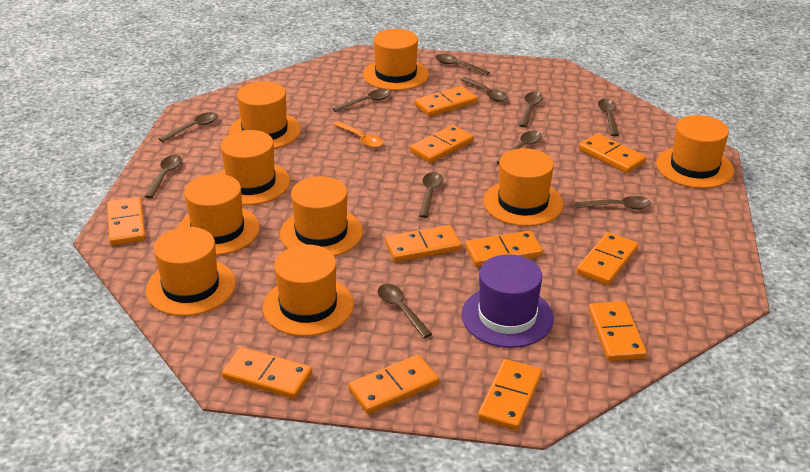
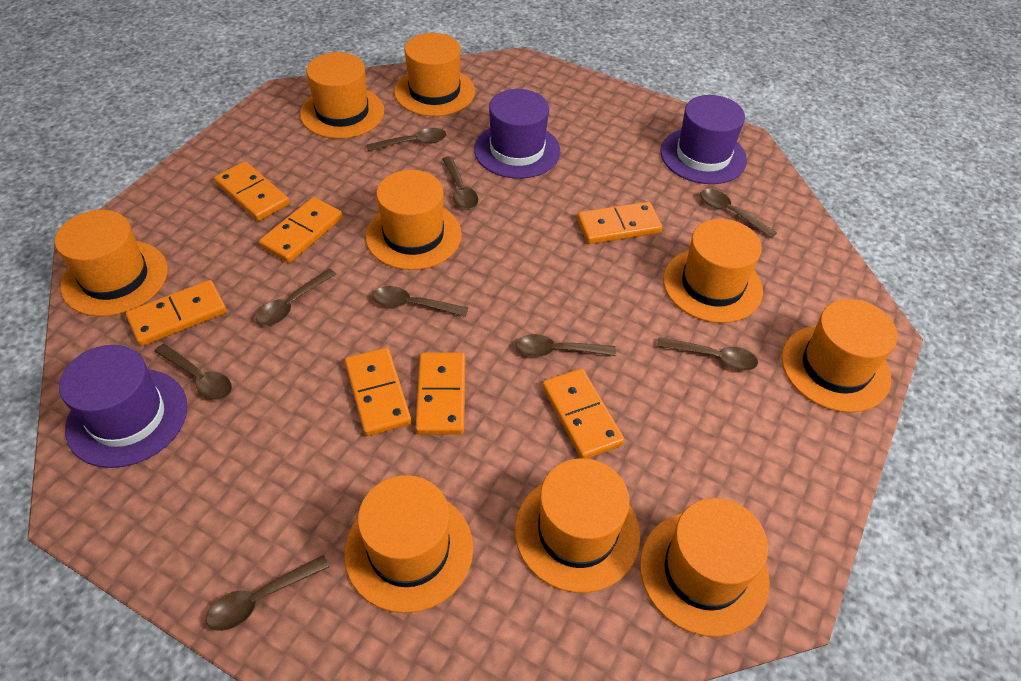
brown spoon: [144,155,182,198] [159,112,218,142] [332,89,391,112] [378,284,432,338] [419,172,443,218] [435,54,490,76] [460,77,508,101] [497,131,542,164] [519,92,543,127] [575,196,651,209] [598,99,619,136] = 11 -> [154,344,232,400] [206,555,330,631] [256,269,336,326] [366,128,446,151] [373,286,468,317] [442,156,478,209] [516,334,616,357] [657,337,758,371] [700,189,777,238] = 9
orange domino: [107,197,146,245] [222,347,312,399] [348,355,439,414] [385,225,461,262] [410,125,474,163] [415,86,477,117] [465,231,543,267] [478,359,542,431] [577,232,639,285] [579,133,646,173] [588,301,647,361] = 11 -> [126,280,227,346] [214,161,289,221] [259,197,343,263] [345,348,411,436] [415,352,465,435] [542,368,625,459] [577,202,663,244] = 7
orange spoon: [333,121,383,148] = 1 -> none = 0
purple hat: [461,254,554,348] = 1 -> [59,345,187,468] [474,89,560,179] [661,95,747,184] = 3

